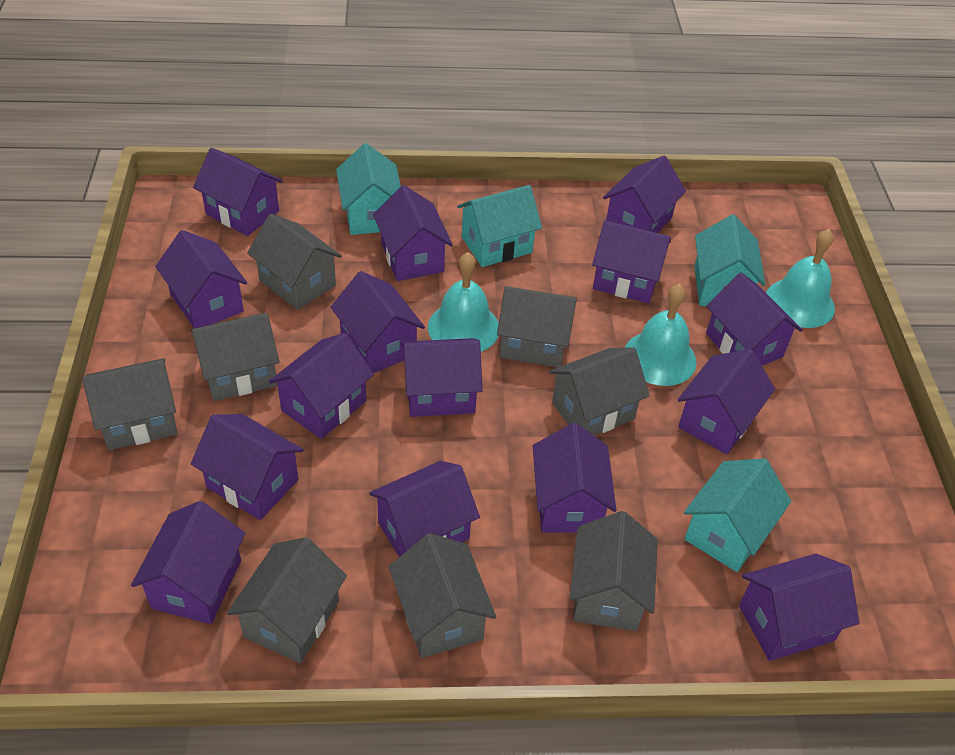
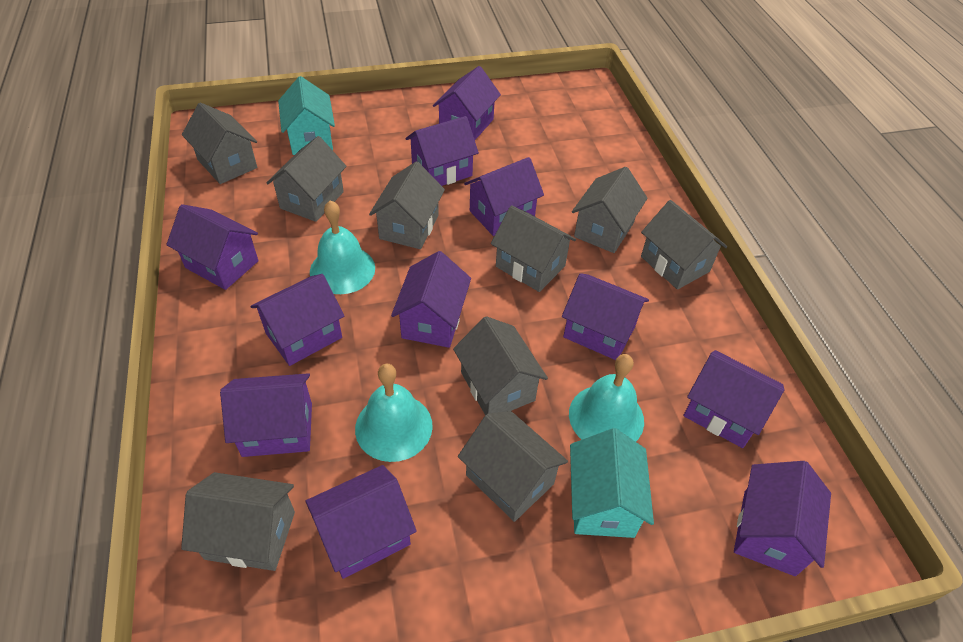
grey house: [82,358,177,450] [191,313,279,401] [227,537,347,663] [247,214,342,310] [389,533,496,658] [497,286,577,367] [549,348,650,435] [570,511,658,631] = 8 -> [181,472,295,571] [182,103,257,184] [266,136,347,222] [369,161,445,249] [453,316,548,415] [458,411,568,522] [491,206,576,292] [572,167,648,253] [641,200,727,290] = 9
purple house: [131,501,245,624] [155,230,247,328] [191,414,304,520] [193,148,283,236] [269,333,374,439] [331,271,425,373] [369,461,480,557] [373,185,453,281] [402,338,482,417] [533,423,617,533] [592,220,671,303] [603,156,686,233] [678,349,775,454] [706,273,802,366] [739,554,860,661] = 15 -> [166,204,258,290] [220,373,312,457] [251,274,344,366] [306,465,417,579] [391,251,471,348] [406,116,479,186] [433,66,501,140] [464,157,544,236] [562,273,649,360] [683,350,785,448] [734,461,831,576] = 11
turquoise house: [336,143,401,235] [457,185,542,267] [684,458,791,572] [695,215,765,306] = 4 -> [278,76,335,155] [570,428,654,538] = 2

